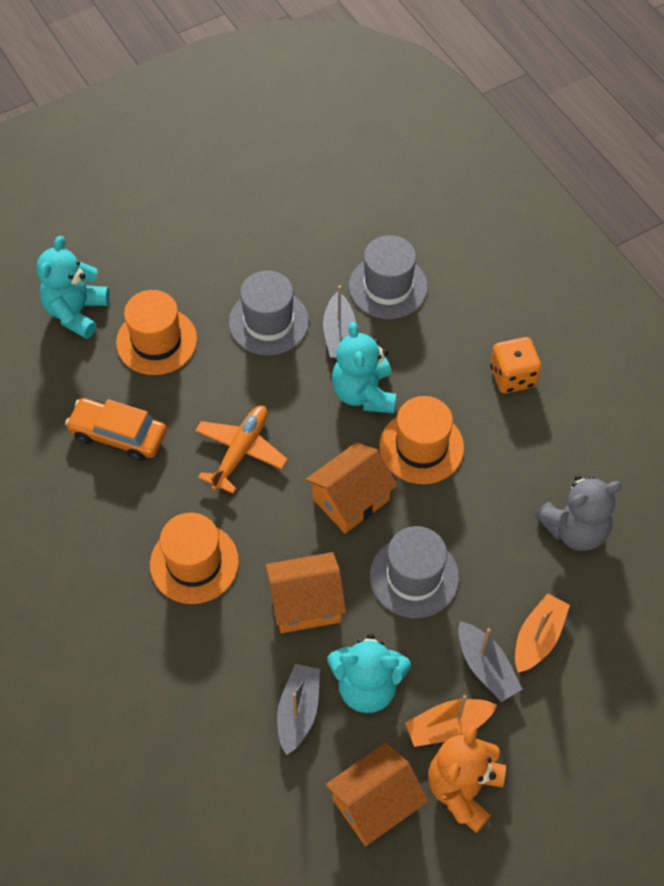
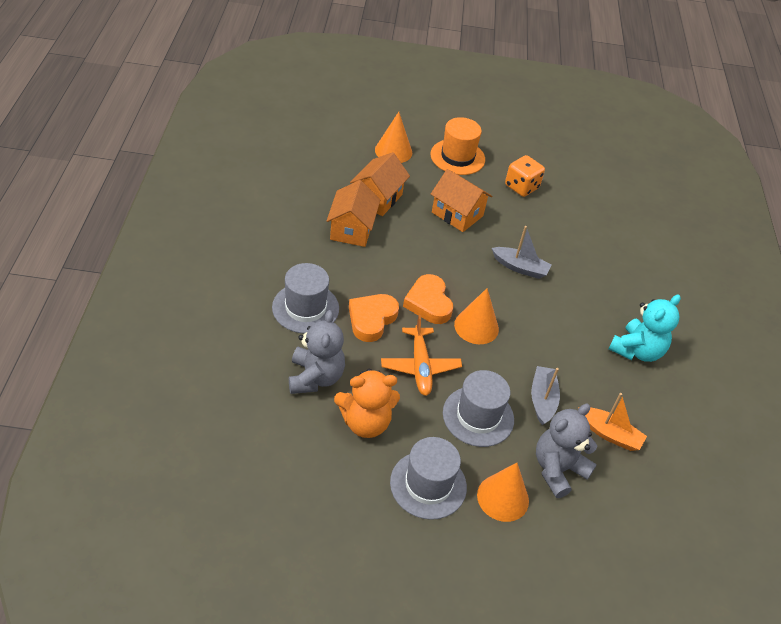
grey boat: [277,664,320,755] [323,285,356,359] [458,621,522,702] = 3 -> [492,226,552,279] [531,366,560,425] = 2
grey teddy bear: [535,475,622,551] = 1 -> [289,310,345,394] [536,404,597,498] = 2
orange boat: [405,695,497,747] [515,593,570,673] = 2 -> [578,393,647,451] = 1
orange car: [65,398,167,461] = 1 -> none = 0
orange cone: none = 0 -> [375,112,412,163] [454,288,499,344] [477,463,529,522] = 3
orange hat: [116,290,197,375] [150,513,239,604] [379,396,464,484] = 3 -> [430,117,485,175] = 1
orange heart: none = 0 -> [349,294,399,342] [403,274,453,324] = 2
turquoise teddy bear: [36,236,110,339] [327,634,411,713] [332,322,396,413] = 3 -> [609,294,681,362] = 1

